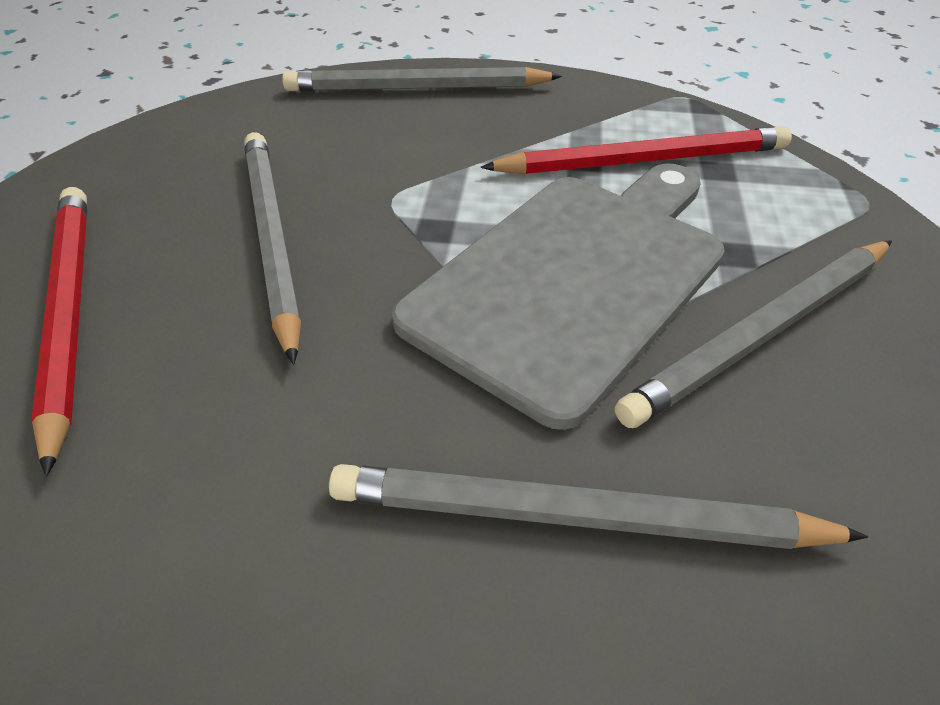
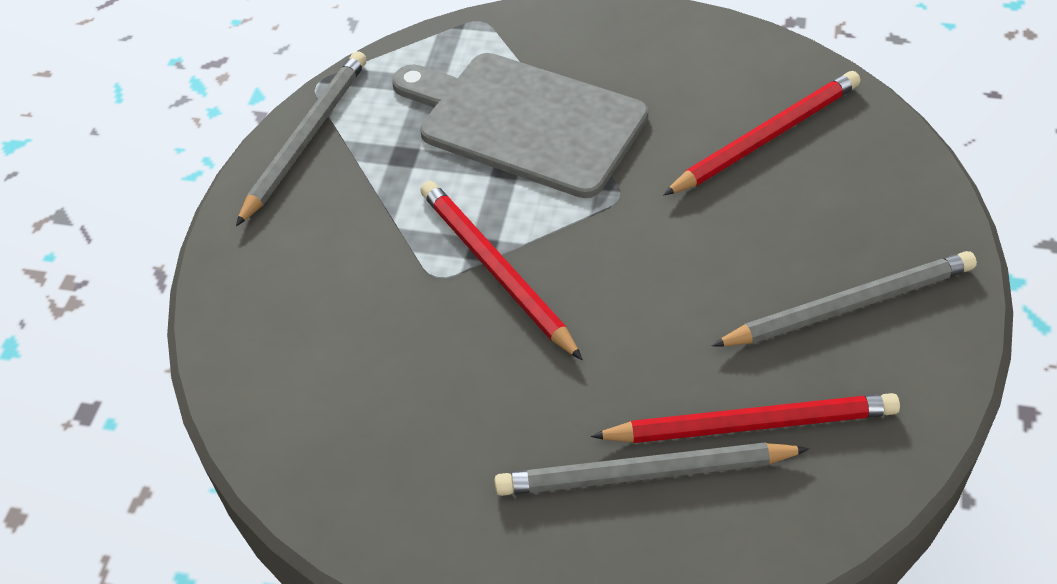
grey pencil: [244,132,301,365] [282,67,562,92] [329,464,868,549] [615,240,892,428] = 4 -> [236,51,367,226] [494,442,809,496] [712,251,977,346] = 3
red pencil: [31,187,87,477] [480,126,792,175] = 2 -> [420,181,583,360] [591,393,900,443] [663,71,861,196] = 3

